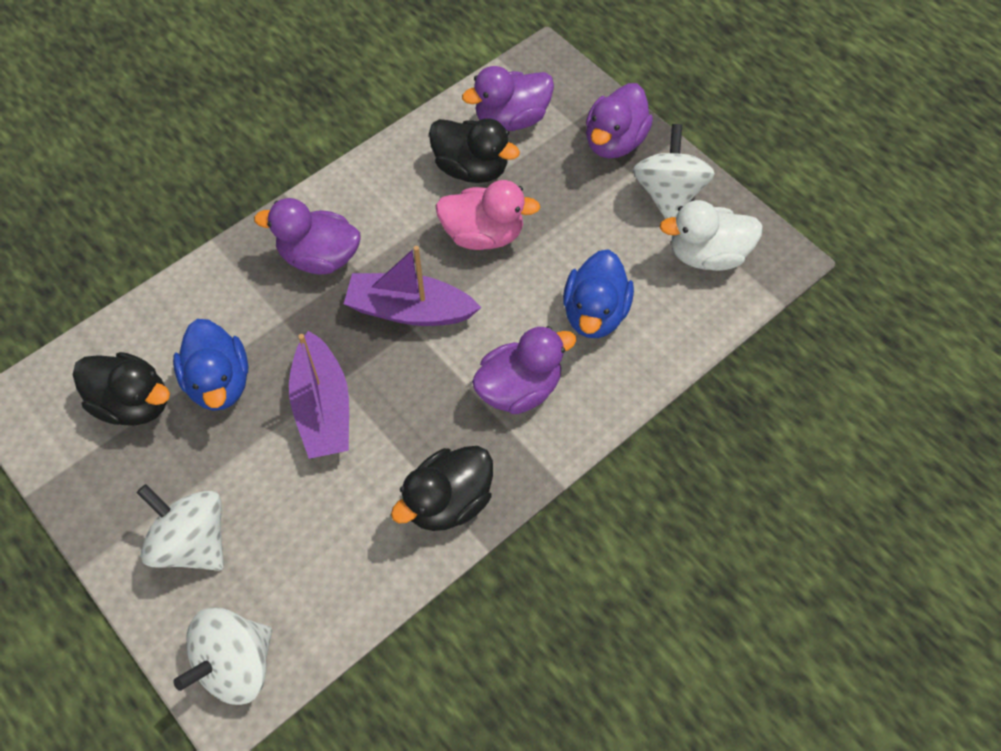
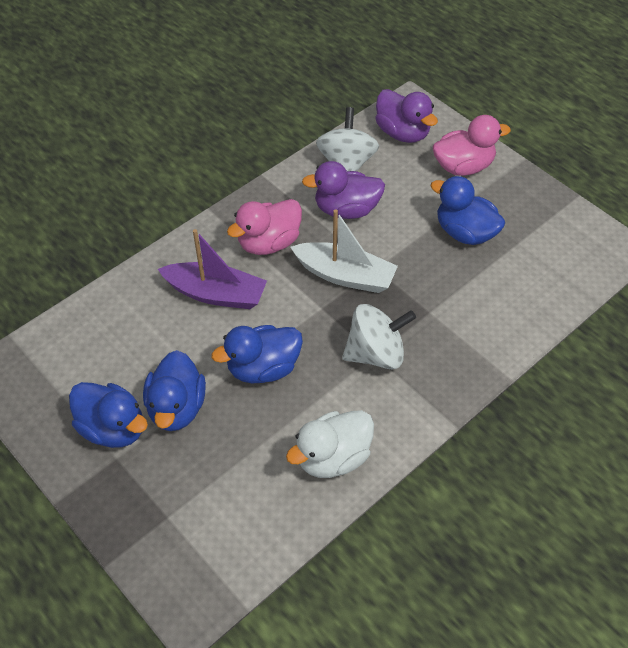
black duck: [73,352,170,426] [391,446,493,531] [429,118,520,183] = 3 -> none = 0
blue duck: [173,319,248,411] [563,249,634,338] = 2 -> [69,382,148,448] [143,350,206,431] [212,325,303,383] [430,176,505,245] = 4
pink duck: [435,180,540,250] = 1 -> [227,199,302,255] [432,115,511,176] = 2
purple boat: [289,331,349,459] [344,246,481,326] = 2 -> [158,229,267,309] = 1
purple duck: [254,198,360,275] [462,66,554,131] [472,326,577,414] [586,83,653,158] = 4 -> [302,161,385,219] [375,89,438,143] = 2
white boat: none = 0 -> [291,209,398,293] = 1
white spinning top: [137,484,224,571] [173,607,272,705] [633,124,715,219] = 3 -> [316,107,379,171] [342,304,416,369] = 2

